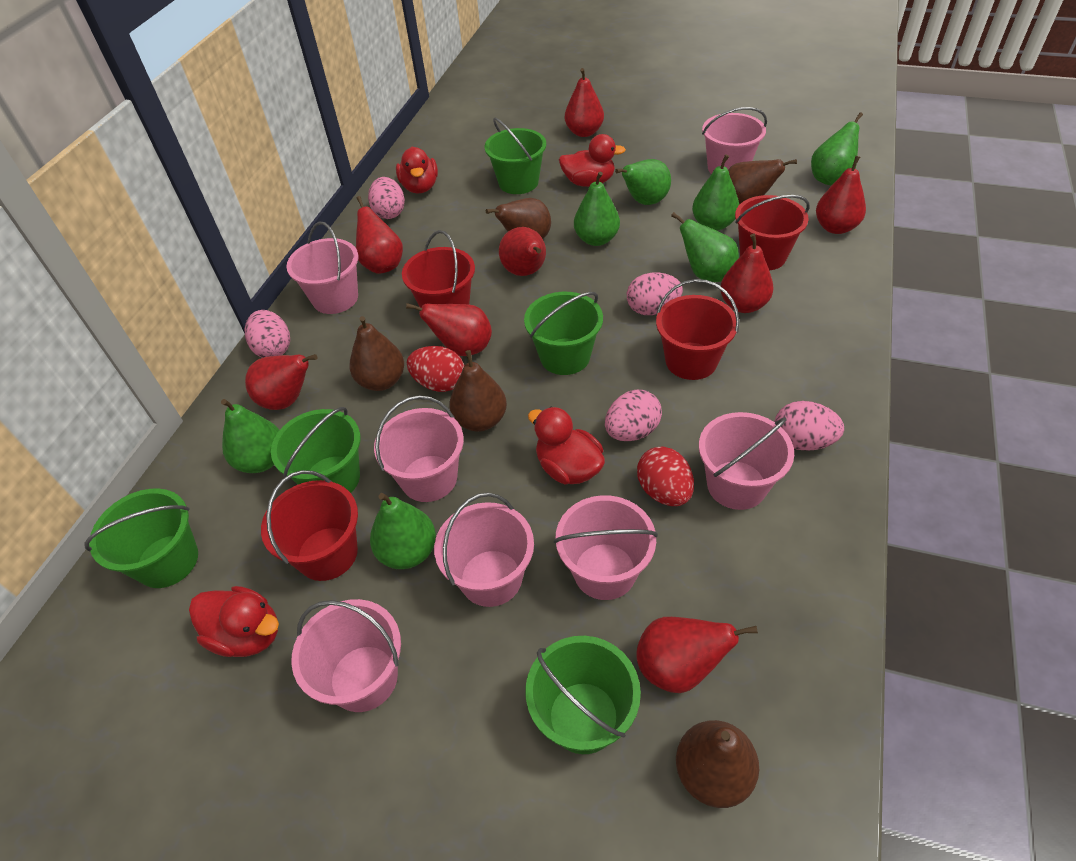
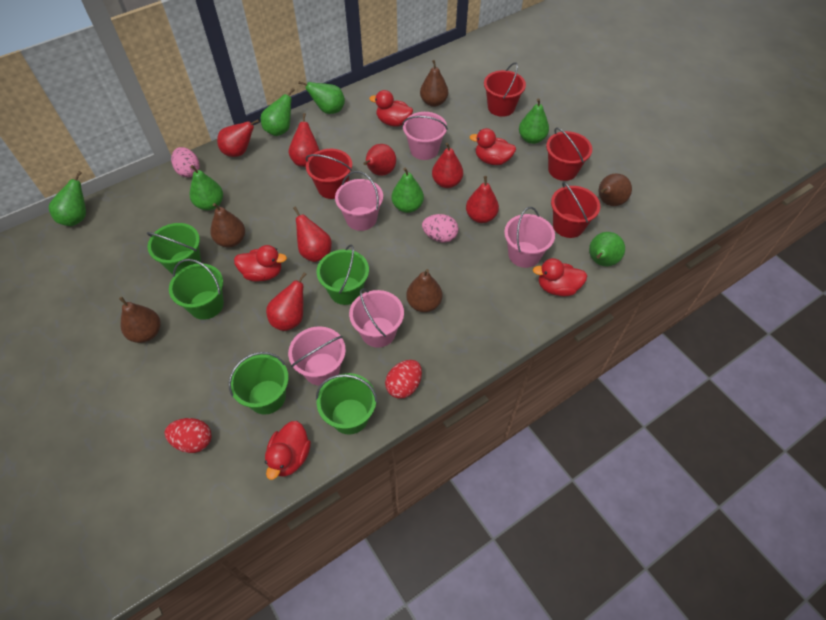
pink bucket: [286,222,359,314] [292,599,401,712] [374,395,464,502] [434,493,534,607] [554,495,658,600] [699,412,794,510] [702,107,767,174] = 7 -> [288,326,346,386] [335,171,383,231] [349,288,404,348] [402,112,448,160] [504,207,555,268] = 5
pink egg: [245,310,290,358] [368,177,405,219] [605,390,662,441] [627,273,683,315] [774,401,844,451] = 5 -> [171,147,200,177] [422,214,458,242] = 2
red duck: [189,586,279,657] [396,147,438,193] [528,407,605,484] [559,134,626,187] = 4 -> [234,245,287,282] [265,421,311,480] [369,90,413,127] [470,128,516,165] [533,258,587,296] = 5
red pear: [245,354,317,410] [356,196,403,274] [406,303,492,356] [499,227,546,276] [565,68,604,137] [636,617,758,693] [720,234,774,313] [816,156,866,234] = 8 -> [217,120,259,157] [266,272,307,331] [289,113,320,167] [293,206,332,262] [363,144,396,176] [432,143,463,188] [466,176,499,223] = 7

